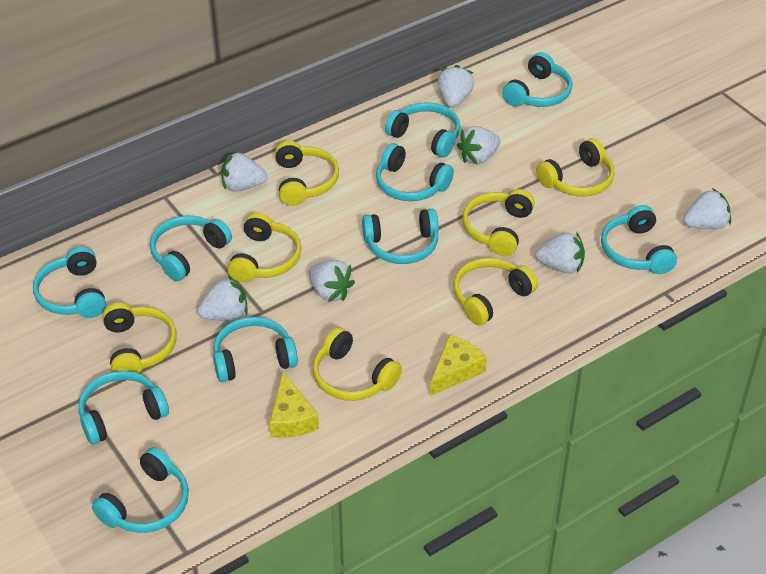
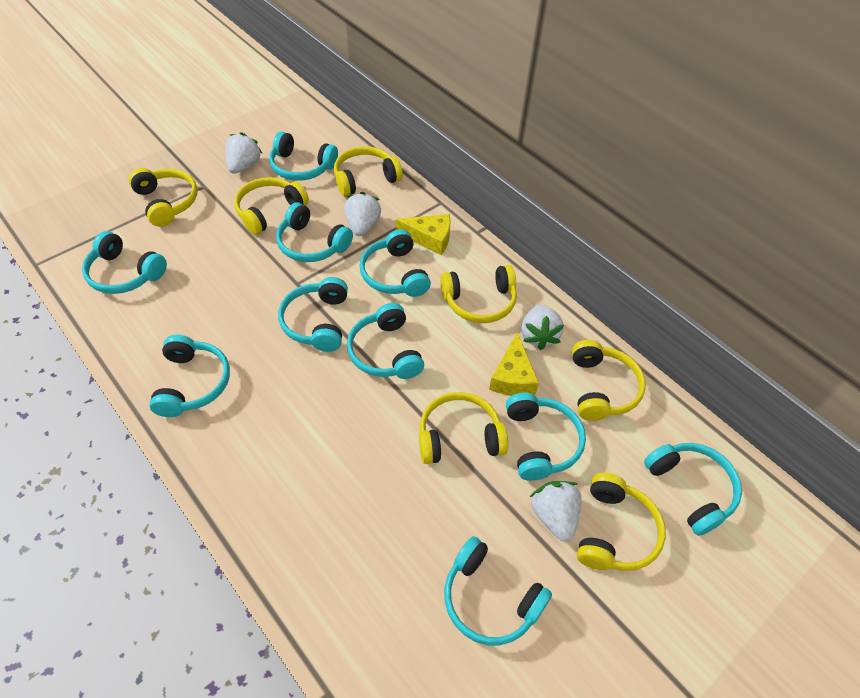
white strawberry: [197,276,248,320] [221,152,267,192] [309,260,355,302] [438,65,474,108] [457,126,501,164] [536,232,585,274] [683,188,731,229] = 7 -> [225,132,263,174] [344,192,381,236] [521,305,564,350] [530,481,582,542] = 4

